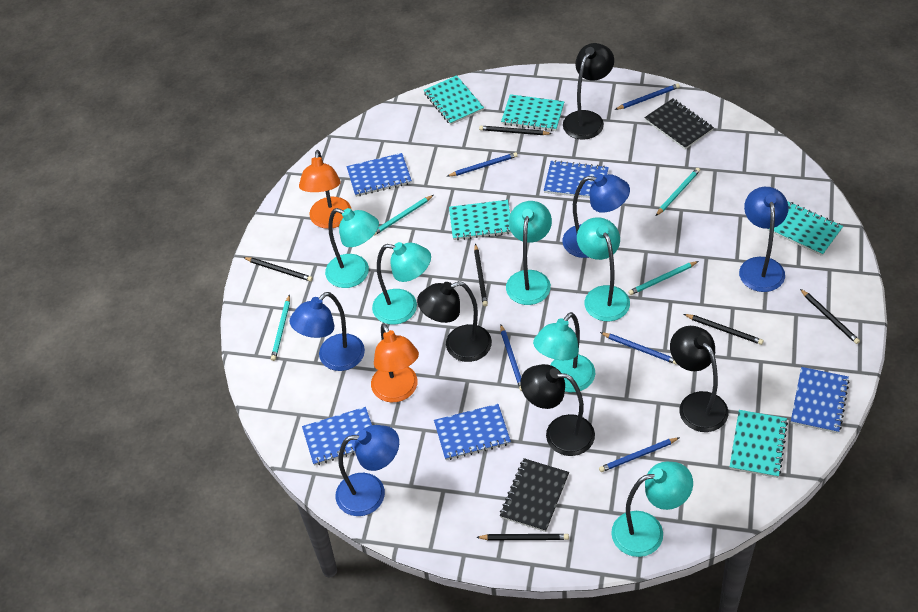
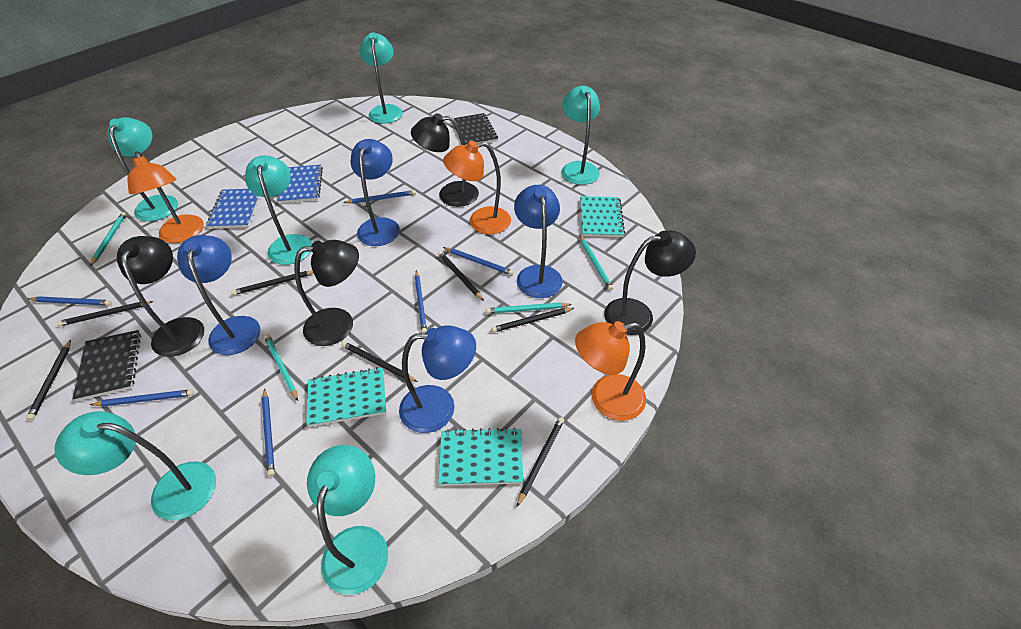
black pencil: [243,257,313,281] [474,244,488,306] [476,534,569,540] [479,126,552,135] [684,314,764,345] [800,289,860,344] = 6 -> [26,340,71,420] [57,301,154,326] [231,271,313,295] [342,342,417,382] [438,251,484,301] [491,308,574,332] [517,417,564,507] = 7
blue notebook: [302,407,372,466] [347,153,412,197] [434,404,511,460] [544,160,609,198] [791,367,850,433] = 5 -> [206,189,260,229] [278,165,323,204] = 2
blue pencil: [448,152,518,176] [500,324,522,391] [599,437,680,472] [600,332,677,364] [615,83,680,110] = 5 -> [28,296,112,306] [90,389,194,406] [262,388,275,477] [343,190,416,204] [415,270,427,334] [443,247,514,275] = 6
orange lamp: [299,150,351,229] [371,323,419,402] = 2 -> [127,152,204,243] [443,141,511,234] [575,321,646,421] = 3
turquoise notebook: [423,75,484,125] [449,200,511,240] [501,94,564,131] [730,410,788,478] [767,201,843,256] = 5 -> [306,367,386,427] [438,427,523,486] [580,196,625,237] = 3

